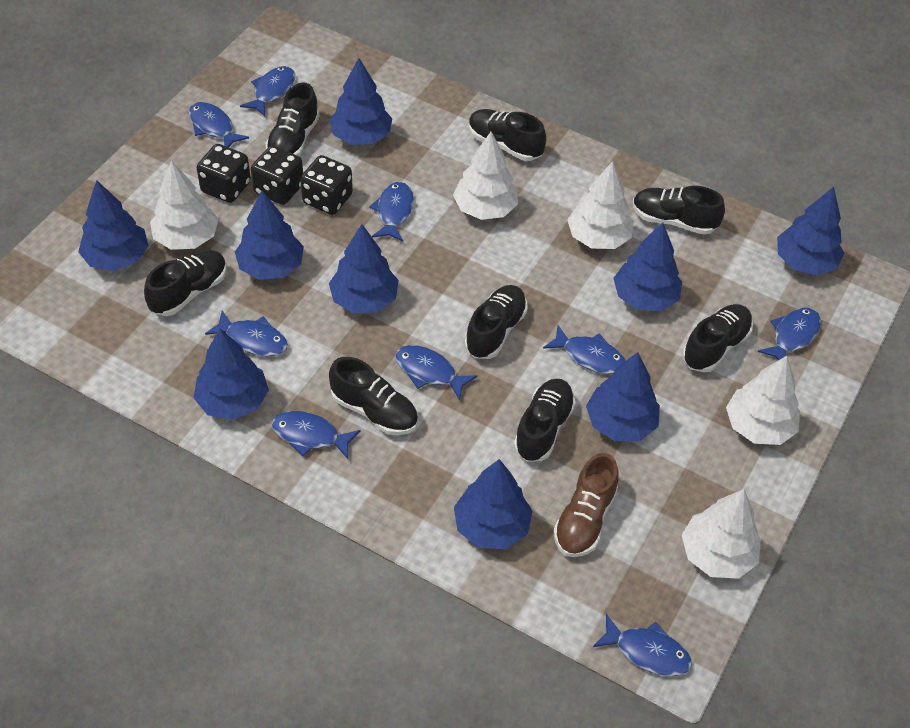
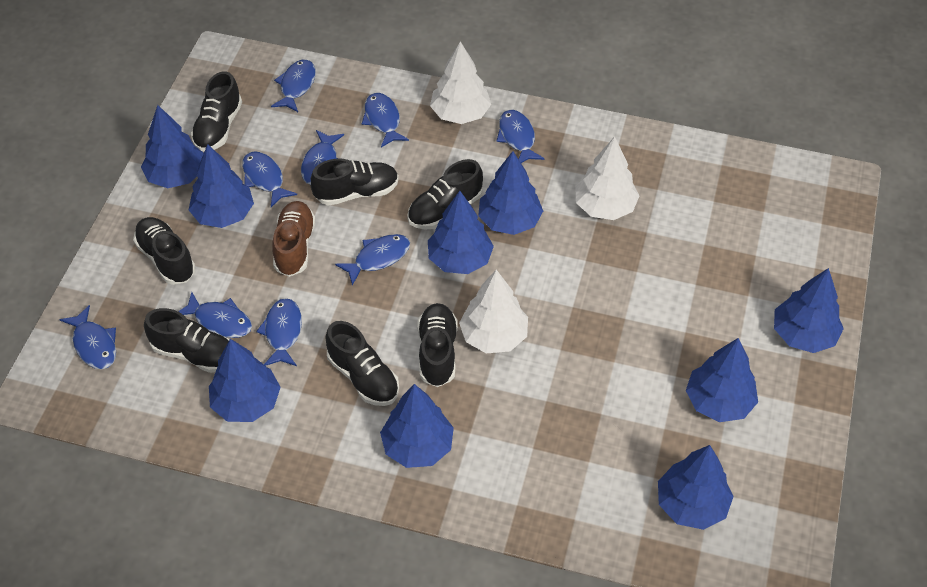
black dice: [197,144,251,203] [251,145,303,205] [301,155,353,215] = 3 -> none = 0
black shoe: [144,250,227,316] [265,82,320,157] [329,357,418,435] [464,285,528,359] [469,109,546,161] [514,378,576,462] [633,186,725,235] [682,304,753,373] = 8 -> [133,217,196,285] [144,308,230,373] [191,71,242,152] [310,159,399,206] [325,321,399,406] [407,159,483,230] [417,303,458,387] = 7
white tree: [150,160,219,250] [453,132,518,220] [567,161,634,249] [682,489,761,579] [726,356,800,445] = 5 -> [430,41,491,124] [459,270,528,353] [575,136,640,220] = 3

